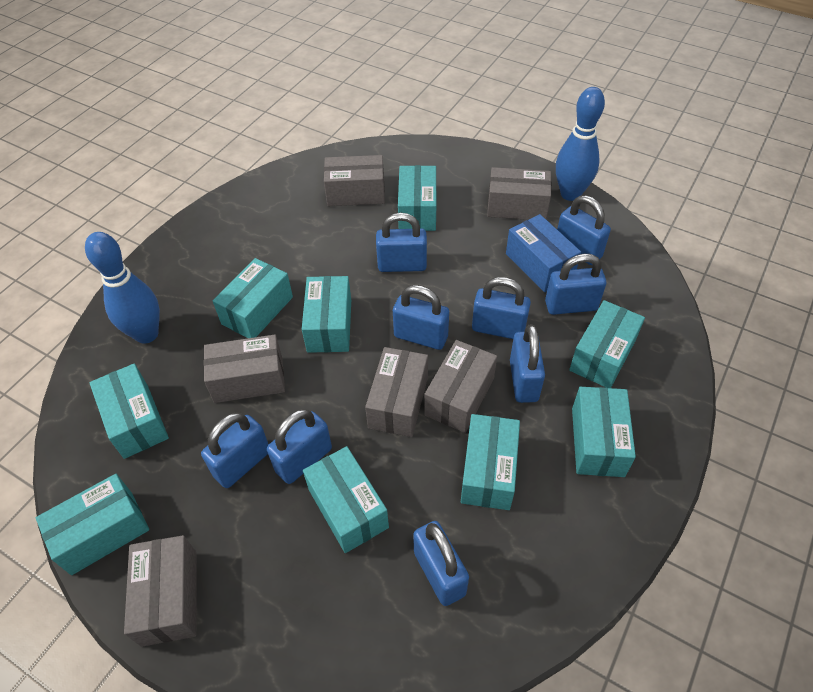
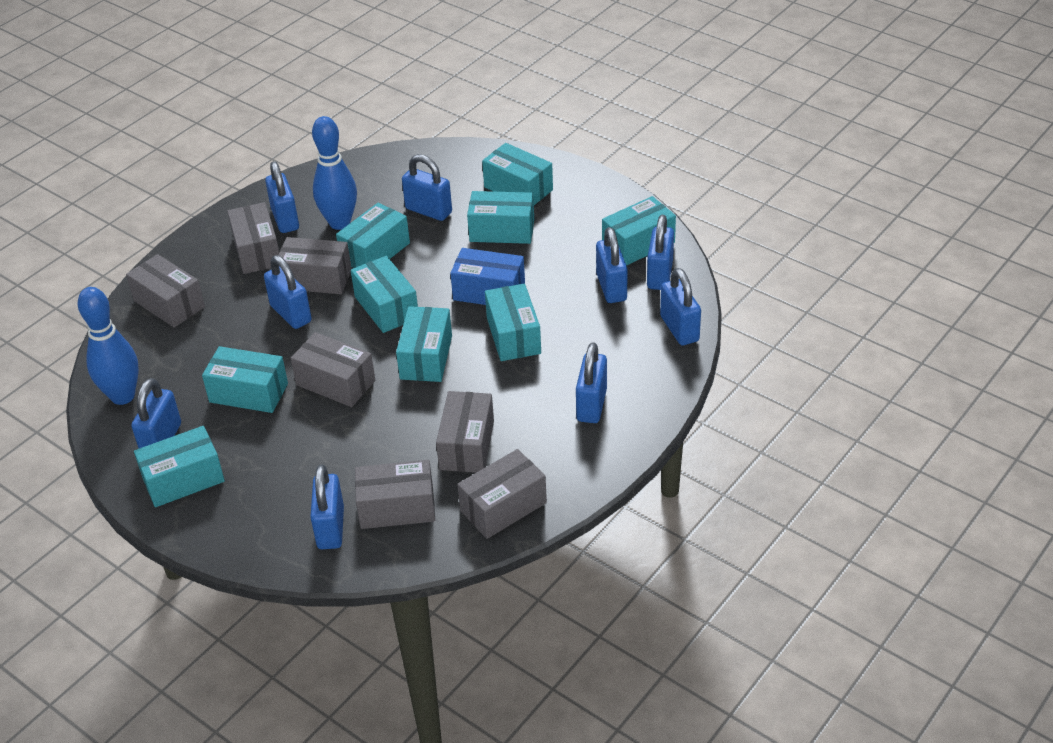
grey box: [124,535,197,647] [204,335,285,403] [324,155,385,206] [365,347,428,437] [424,340,497,433] [487,167,551,220] = 6 -> [126,254,205,328] [227,202,279,274] [279,237,352,294] [291,332,375,407] [355,460,435,529] [436,391,494,473] [457,449,547,539] = 7

